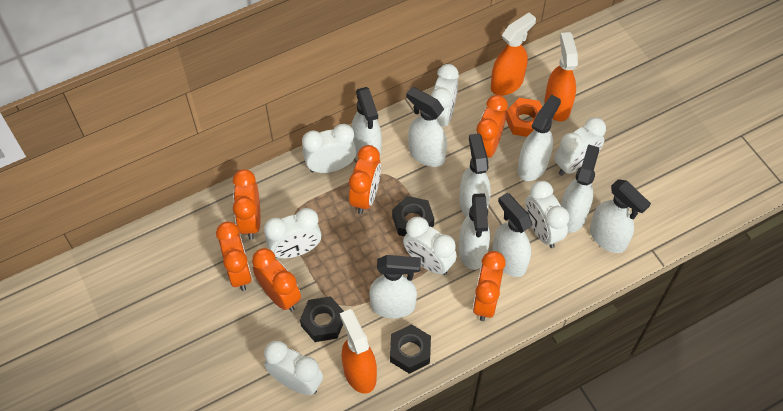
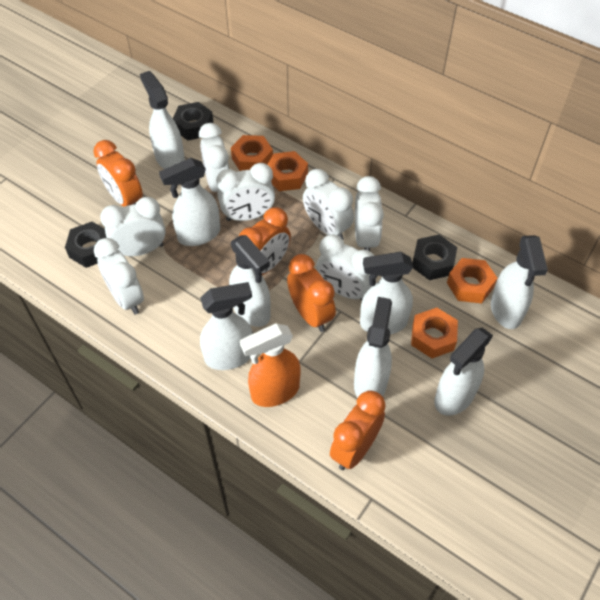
orange clock: [216,222,252,291] [233,169,260,239] [252,248,301,311] [349,145,381,214] [473,251,506,321] [476,95,508,158] = 6 -> [94,140,143,207] [238,207,291,275] [287,254,336,332] [330,390,386,470] = 4
orange nut: [506,98,542,137] = 1 -> [231,135,273,171] [268,151,308,191] [411,308,458,358] [447,258,497,303] = 4
orange spray bottle: [340,309,377,394] [491,13,536,96] [544,32,578,121] = 3 -> [240,324,301,407] = 1
white spray bottle: [352,87,382,159] [369,255,421,318] [406,87,447,167] [459,133,491,217] [459,194,490,270] [492,193,532,277] [518,95,561,181] [561,144,599,233] [590,179,651,253] = 9 -> [140,71,185,169] [159,158,220,246] [200,282,253,370] [229,235,271,327] [354,297,392,398] [360,252,413,334] [434,328,493,416] [491,235,548,329] = 8

